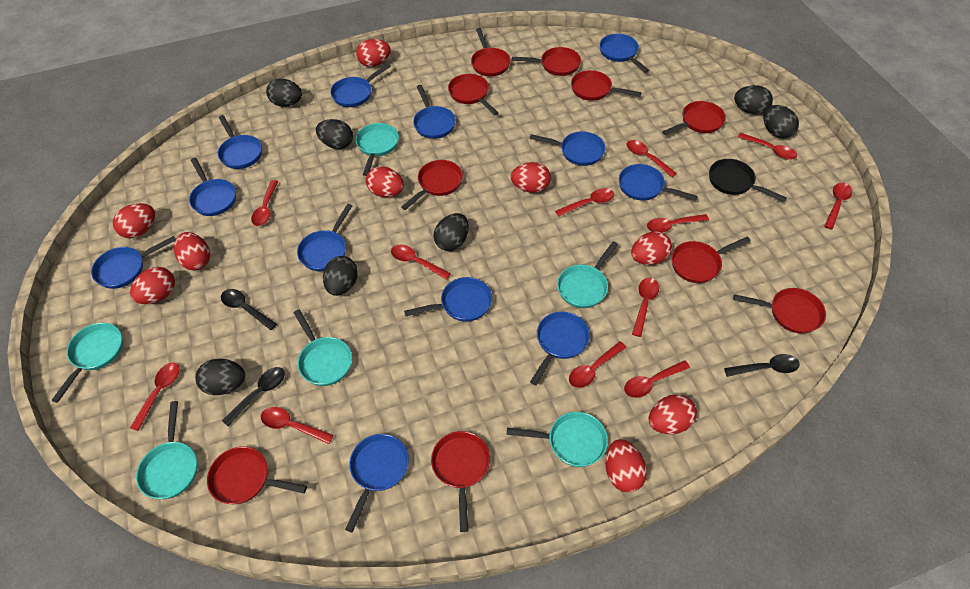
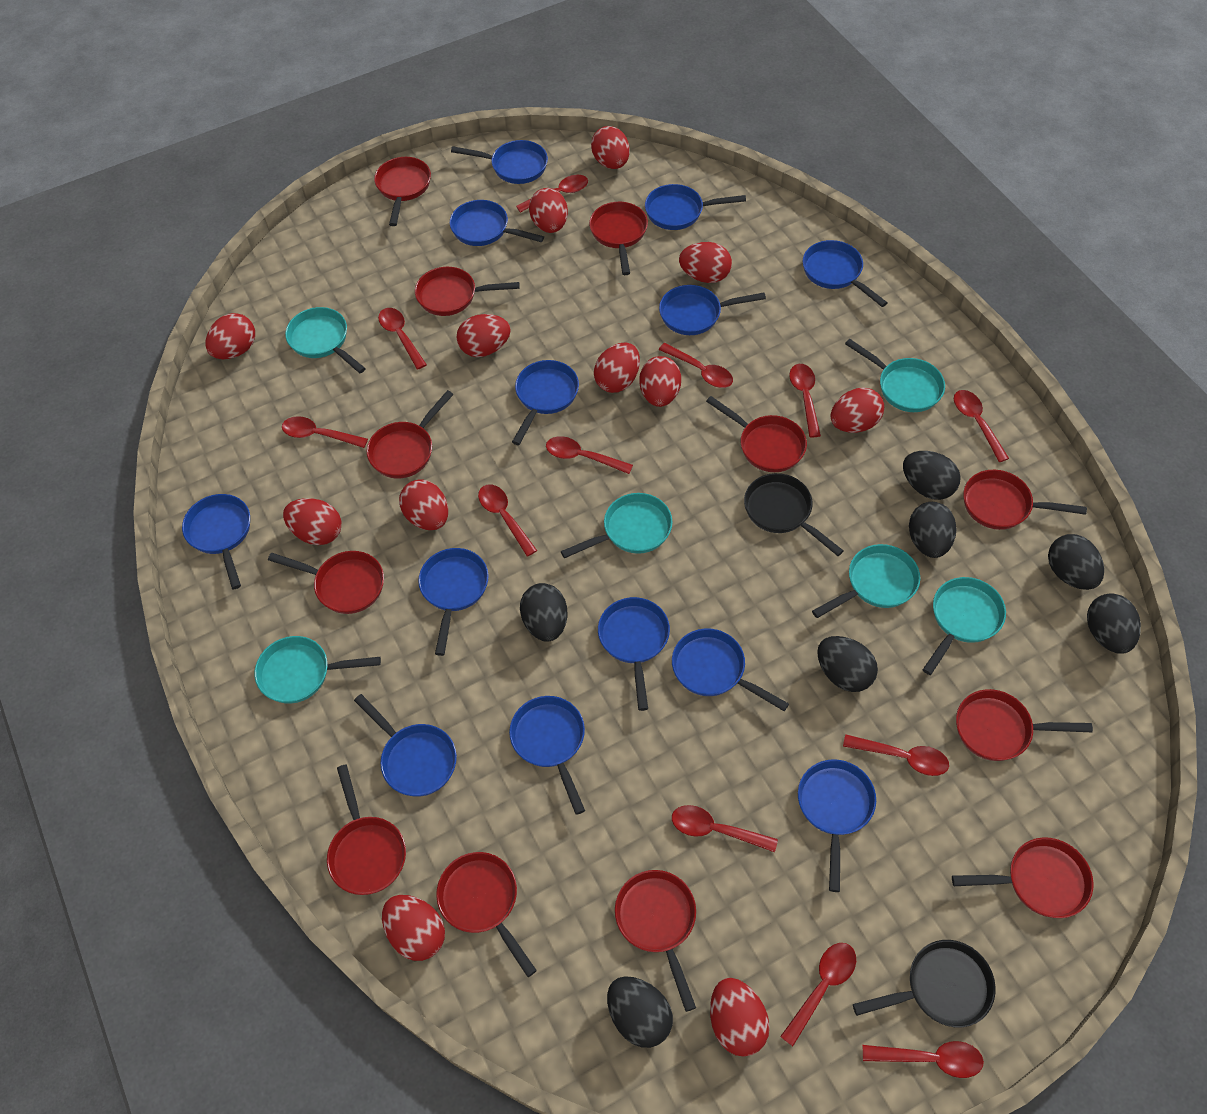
black pan: [709,159,787,202] = 1 -> [744,473,844,556] [853,940,996,1027] = 2
black spoon: [221,289,277,330] [222,367,285,426] [724,354,800,377] = 3 -> none = 0
blue pan: [91,236,176,289] [189,158,236,216] [218,115,262,169] [297,204,352,271] [330,63,391,107] [345,434,409,532] [404,277,492,322] [413,85,456,139] [530,131,606,166] [530,312,590,385] [599,34,649,73] [619,164,698,201] = 12 -> [182,494,250,589] [354,694,457,797] [418,548,489,656] [450,200,544,246] [451,140,548,184] [509,696,585,815] [512,360,579,445] [598,597,670,711] [645,184,746,230] [659,285,766,335] [672,629,789,711] [798,759,876,892] [803,240,888,307] = 13
red egg: [113,203,155,238] [130,267,175,304] [174,232,210,270] [356,39,391,67] [366,166,404,197] [510,162,551,193] [605,439,647,493] [631,231,672,265] [649,394,697,434] = 9 -> [205,313,255,359] [283,498,341,545] [382,895,445,961] [399,479,448,530] [456,314,511,357] [529,188,568,233] [591,126,630,169] [594,343,640,393] [639,356,681,407] [679,242,732,283] [710,978,770,1057] [830,387,884,433] = 12
red pan: [207,446,307,504] [401,160,463,210] [431,431,490,532] [448,74,499,115] [471,28,511,76] [512,47,581,76] [571,70,642,101] [662,101,726,135] [671,236,751,283] [733,288,826,334] = 10 -> [268,551,384,614] [327,764,406,895] [367,390,454,478] [374,157,431,226] [415,267,520,316] [436,852,537,977] [589,202,648,275] [615,870,696,1012] [706,396,807,472] [952,837,1093,918] [956,689,1093,761] [963,470,1087,530] = 12

